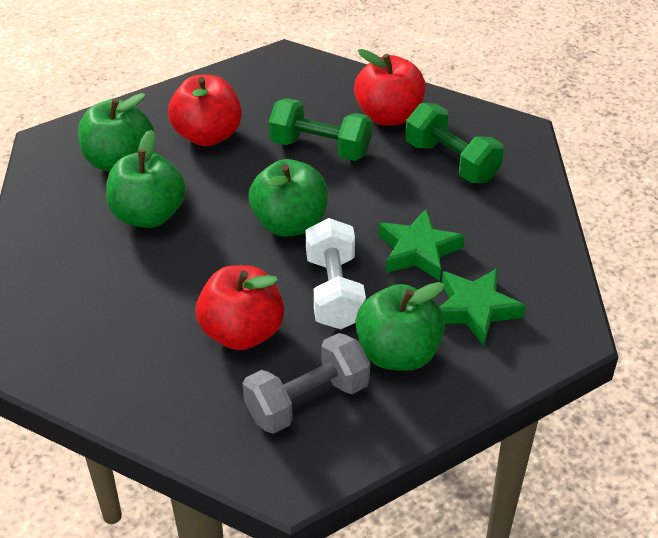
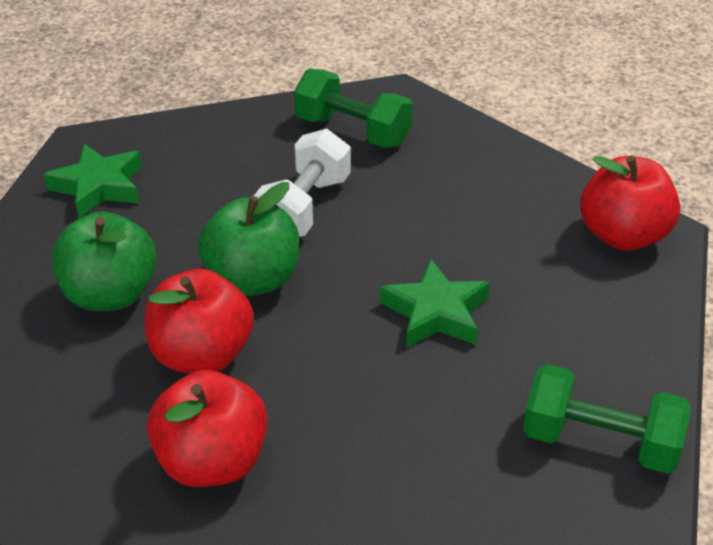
green apple: [78,93,154,172] [106,130,186,228] [249,159,328,237] [356,282,445,371] = 4 -> [52,211,157,311] [198,182,299,296] = 2
grey dumbbell: [243,333,370,434] = 1 -> none = 0

